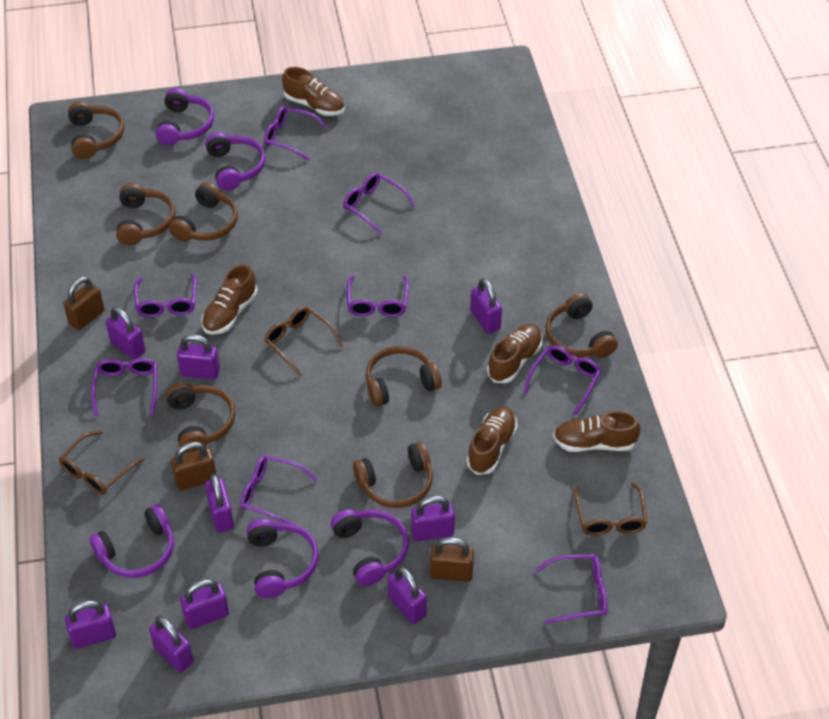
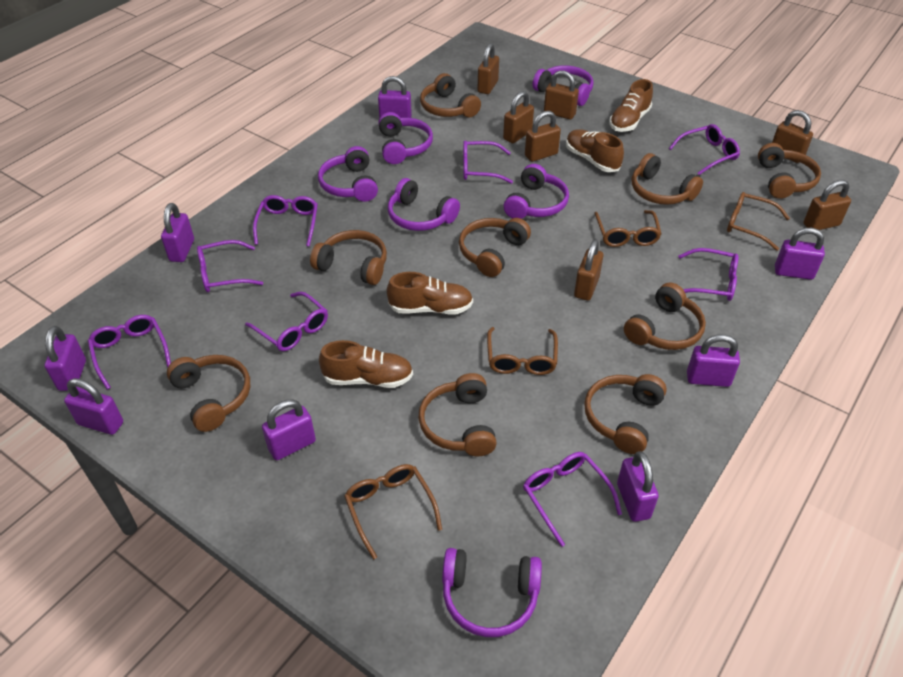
brown glasses: [58,431,145,494] [264,307,343,377] [574,482,647,536] = 3 -> [344,464,442,560] [487,327,558,375] [594,210,661,247] [727,192,790,251] = 4
brown headphones: [68,101,124,159] [116,183,175,245] [166,382,236,453] [169,182,238,242] [353,442,433,508] [366,346,442,407] [545,293,618,358] = 7 -> [167,355,250,432] [310,230,387,285] [418,373,497,456] [420,73,481,117] [459,218,531,277] [584,374,667,454] [624,282,706,350] [632,153,703,205] [758,143,821,199] = 9
brown padlock: [63,277,105,330] [171,442,216,491] [430,537,474,582] = 3 -> [477,43,499,94] [503,91,534,143] [525,111,561,162] [544,70,579,119] [574,240,604,301] [772,110,813,163] [803,180,851,230] = 7
brown shoe: [201,264,258,335] [282,67,345,116] [466,406,517,475] [487,324,543,383] [553,411,640,452] = 5 -> [319,340,413,388] [387,272,473,314] [566,129,624,172] [609,79,653,132] = 4
purple headphones: [89,504,174,578] [155,88,214,145] [205,132,266,191] [247,519,318,598] [331,509,409,586] = 5 -> [318,146,378,202] [379,112,433,164] [388,178,460,231] [442,548,542,637] [504,164,569,219] [532,65,594,106] = 6
purple padlock: [65,600,116,649] [106,307,146,359] [149,616,194,672] [177,334,220,379] [180,579,229,629] [205,474,234,532] [388,566,427,624] [411,496,455,542] [471,278,502,334] = 9 -> [44,326,86,391] [64,378,123,435] [161,203,194,262] [262,399,316,460] [378,76,412,119] [617,451,659,522] [687,334,740,387] [775,228,825,280] = 8

